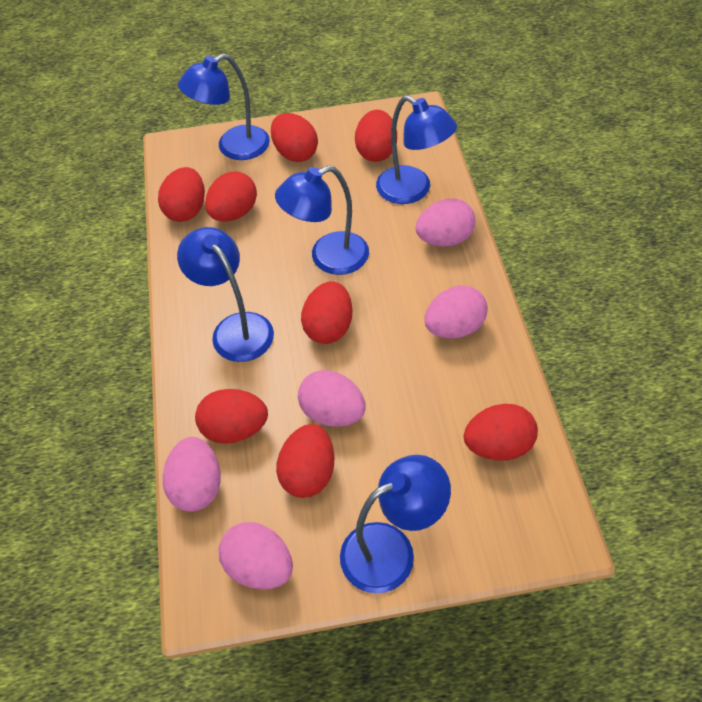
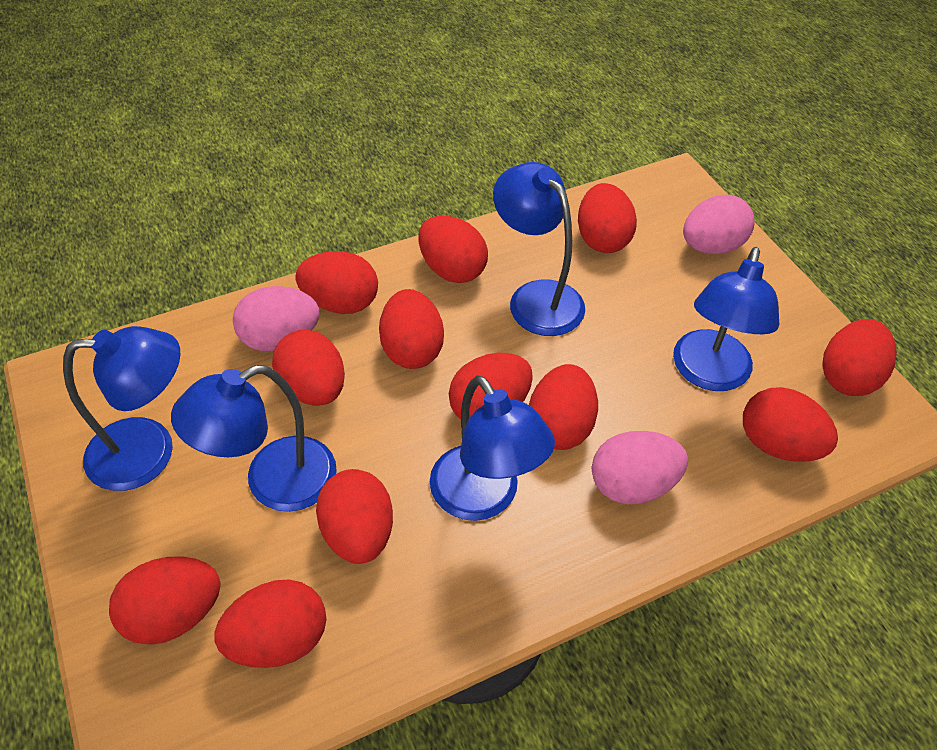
pink egg: [163,437,221,512] [218,522,293,590] [298,370,365,427] [416,199,476,247] [424,285,488,338] = 5 -> [233,286,320,351] [592,431,688,504] [683,195,755,254] = 3
red egg: [158,167,205,222] [195,389,268,444] [205,172,257,222] [271,113,318,162] [276,424,334,498] [301,281,352,344] [355,110,397,162] [464,404,538,460] = 8 -> [109,556,221,645] [214,580,326,668] [272,329,345,406] [295,251,378,314] [316,469,393,564] [379,289,444,369] [418,215,488,283] [449,353,533,419] [529,364,598,450] [578,183,637,253] [743,387,838,462] [822,319,897,396] = 12

